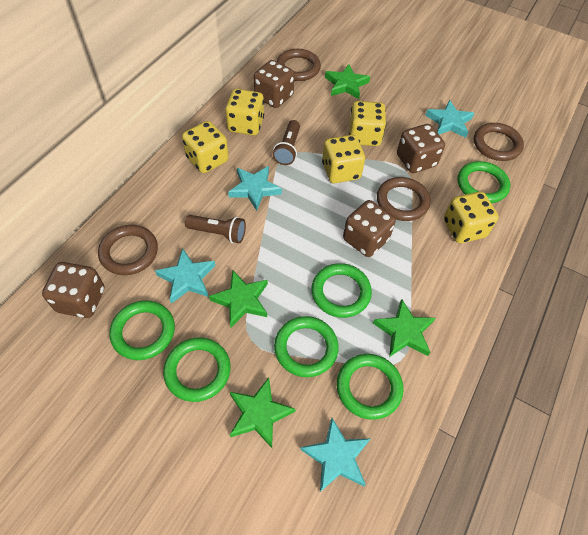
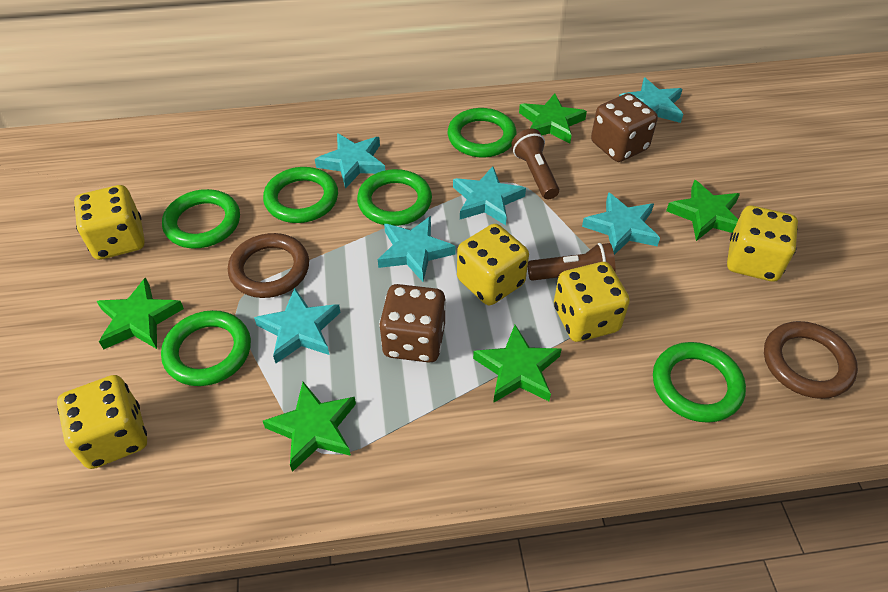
brown dice: [42,262,104,318] [254,60,294,108] [343,200,396,257] [397,124,445,173] = 4 -> [379,284,446,363] [591,93,658,162] = 2
brown ring: [98,225,158,275] [277,49,321,81] [377,177,430,221] [474,123,524,161] = 4 -> [228,233,309,298] [764,321,858,399] = 2
green star: [209,271,268,327] [230,378,295,448] [325,64,370,99] [373,299,435,357] = 4 -> [96,277,184,349] [263,382,356,472] [473,325,562,403] [519,93,587,144] [666,180,740,241] = 5
turquoise star: [155,249,215,304] [228,166,282,211] [300,418,370,492] [425,100,474,138] = 4 -> [254,288,341,363] [315,133,385,189] [378,216,456,282] [453,166,526,225] [582,192,660,255] [619,78,683,123] = 6

